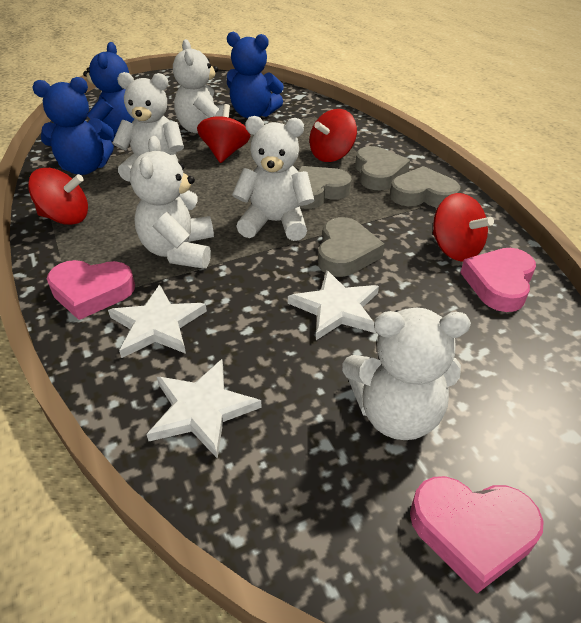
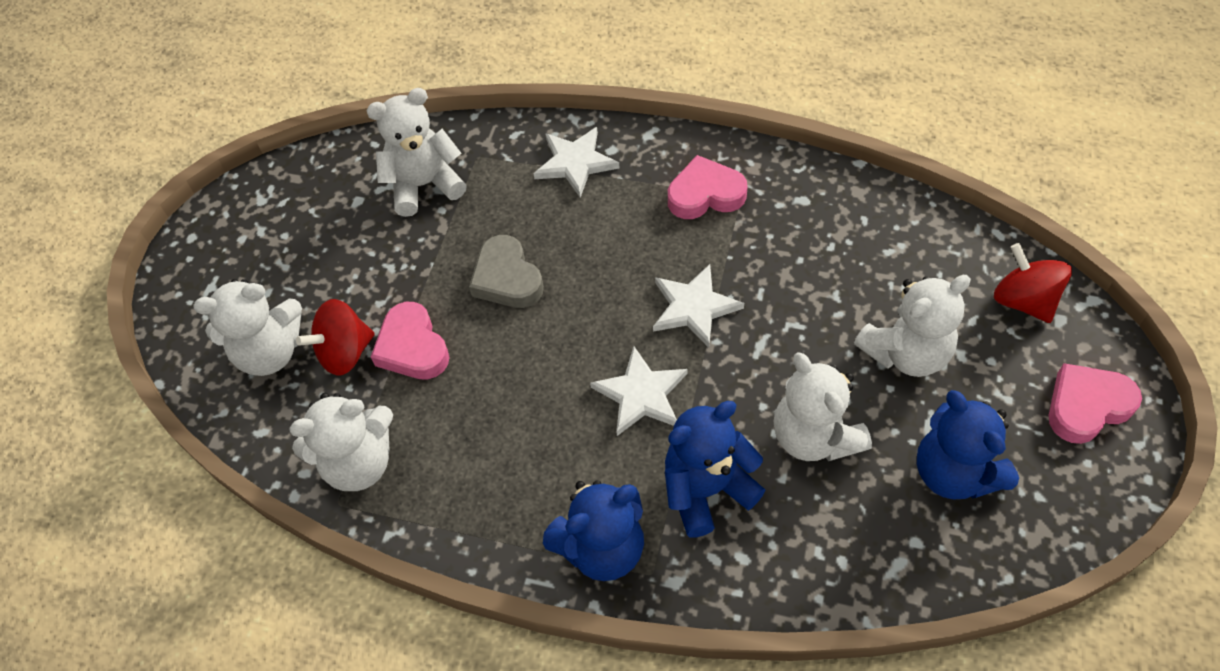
grey heart: [298,166,352,209] [318,217,385,277] [355,146,410,191] [390,166,460,208] = 4 -> [469,235,544,308] = 1
red spinning top: [28,168,88,225] [197,104,250,163] [309,109,357,162] [433,193,494,261] = 4 -> [296,299,375,375] [994,243,1072,323] = 2

